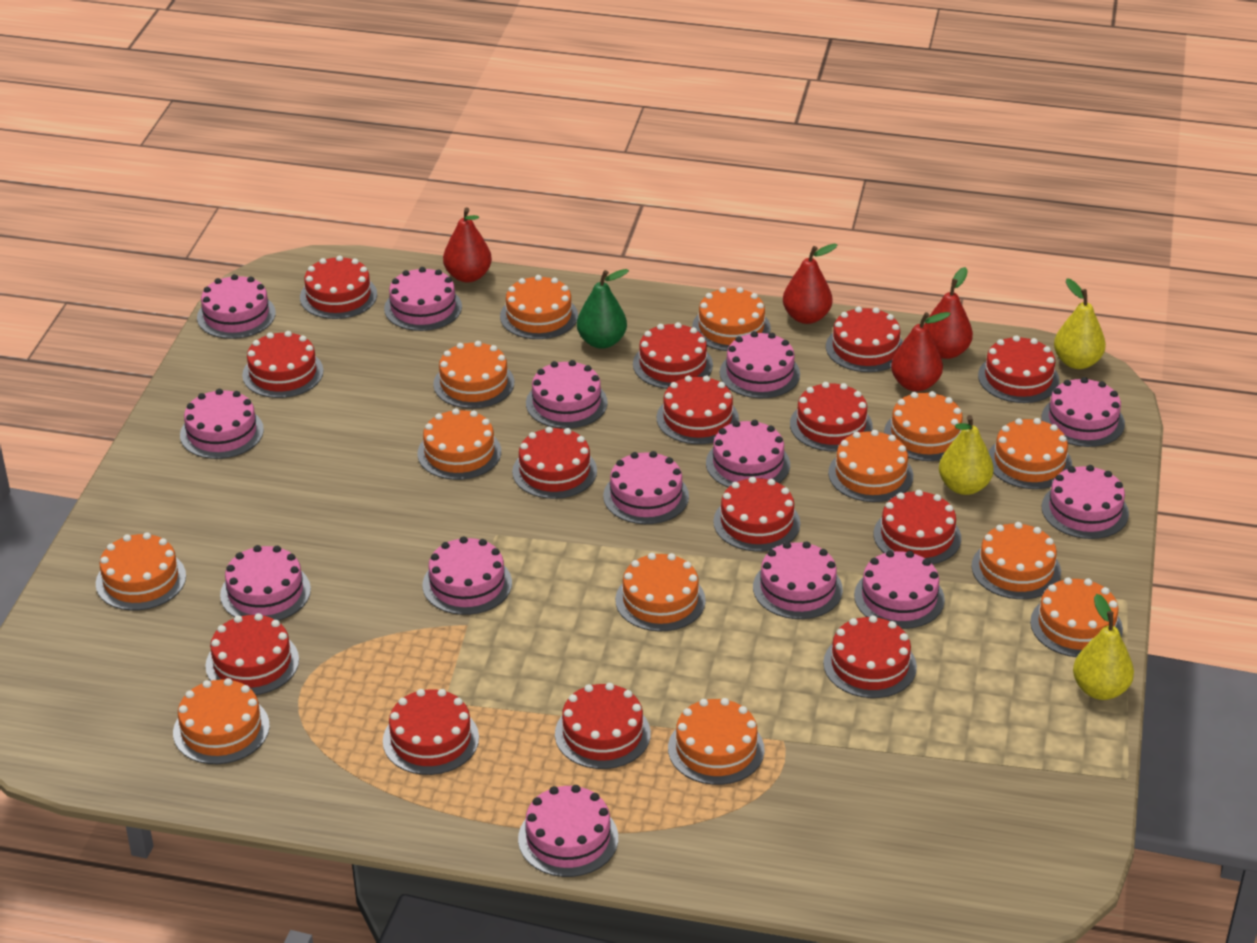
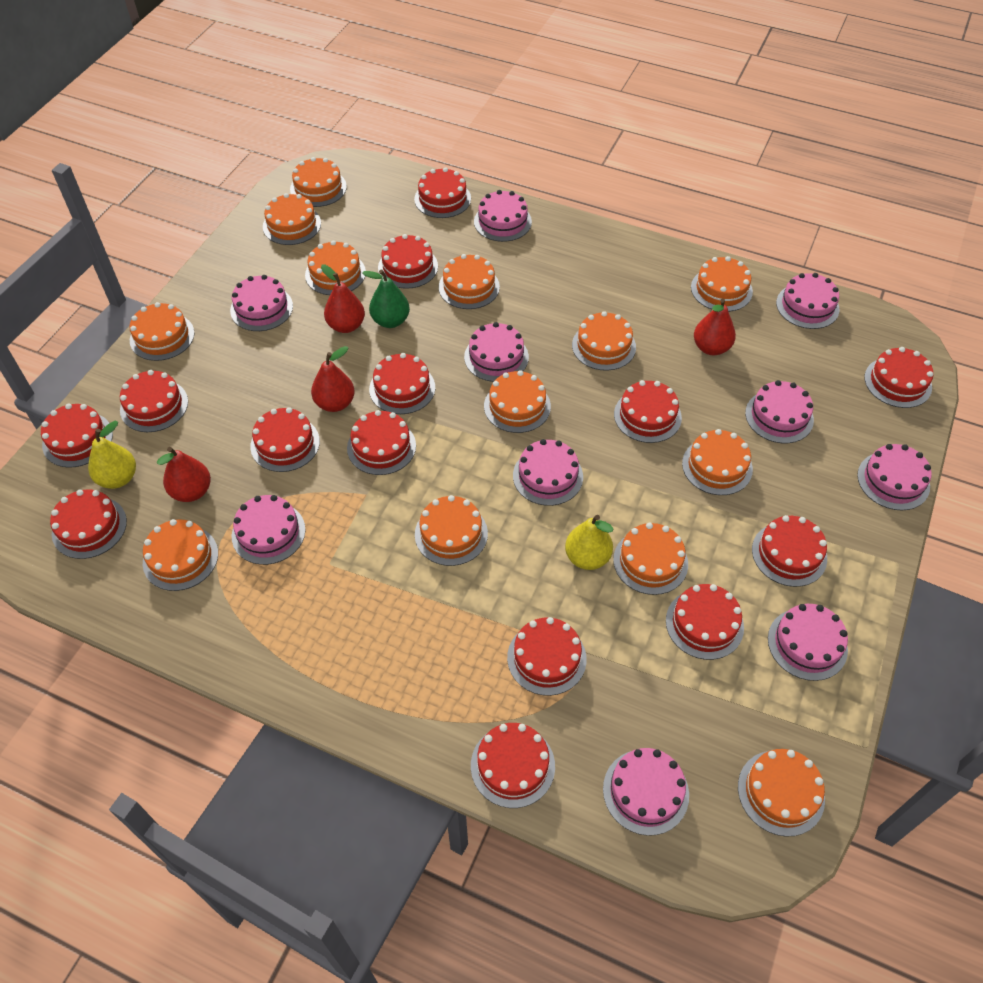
pink cake: [180,389,264,459] [197,274,276,339] [220,545,311,621] [384,267,462,331] [422,536,512,615] [518,785,618,877] [526,360,608,429] [603,451,689,524] [706,420,790,487] [720,331,800,398] [753,541,843,619] [854,550,945,629] [1042,377,1125,447] [1042,465,1129,539] = 14 -> [230,275,293,331] [232,495,306,565] [464,322,529,382] [474,190,532,242] [513,439,583,506] [603,748,689,836] [745,380,814,443] [768,604,848,681] [776,273,839,329] [857,444,932,510] = 10
yellow pear: [939,415,994,495] [1054,279,1106,369] [1073,594,1134,700] = 3 -> [88,421,136,489] [565,515,613,570] = 2

